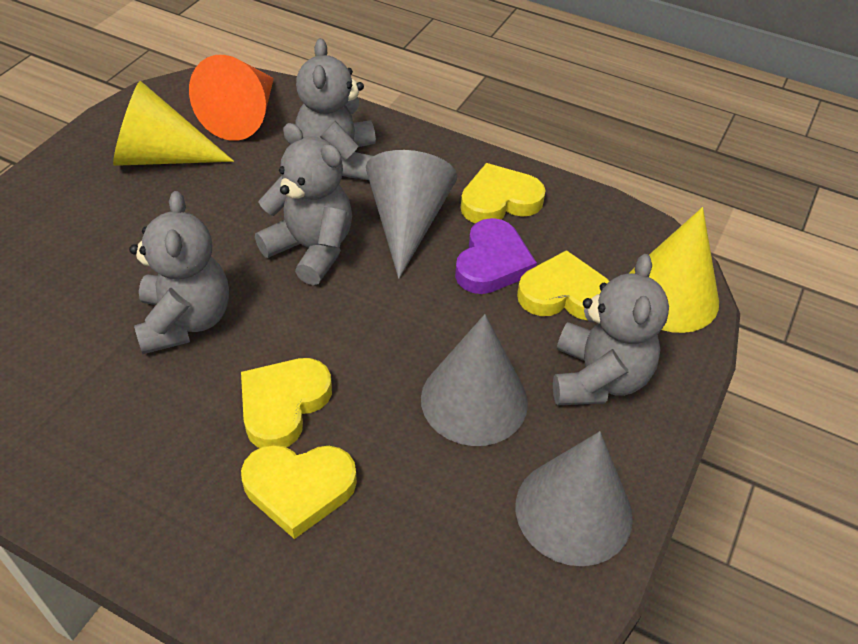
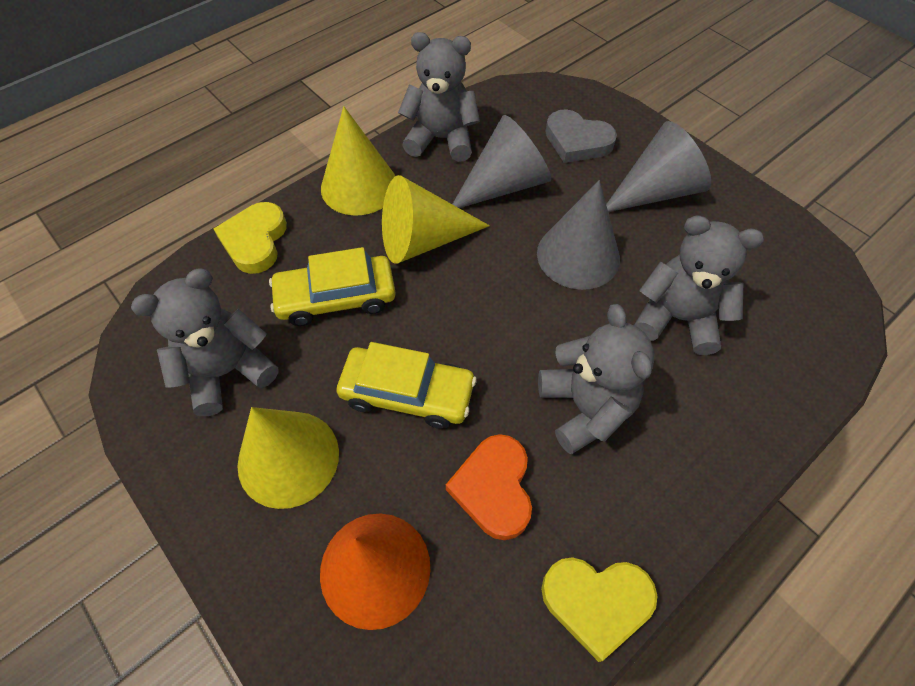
grey heart: none = 0 -> [546,109,617,163] = 1
orange heart: none = 0 -> [446,434,532,540] = 1
purple heart: [455,218,537,294] = 1 -> none = 0
yellow car: none = 0 -> [269,247,396,326] [337,342,477,429] = 2
yellow cone: [113,81,234,166] [630,207,719,333] = 2 -> [237,407,339,509] [321,106,395,216] [382,175,490,264] = 3
yellow heart: [241,358,332,448] [241,445,357,539] [461,163,546,223] [517,250,610,320] = 4 -> [213,202,287,274] [541,557,657,662] = 2

